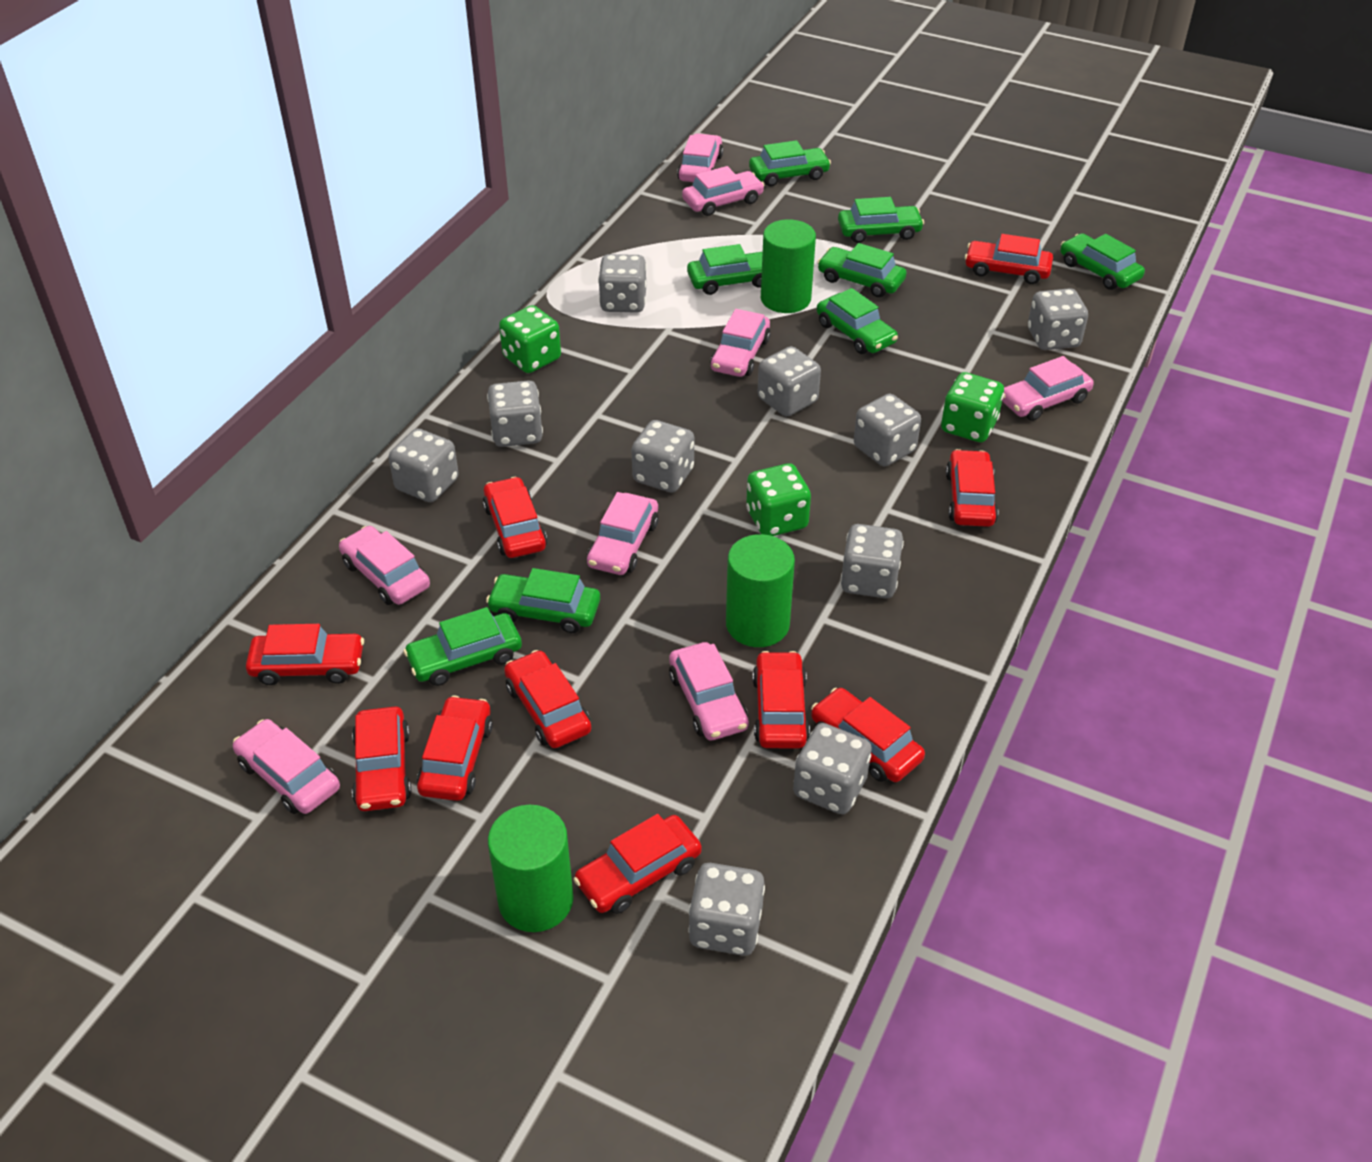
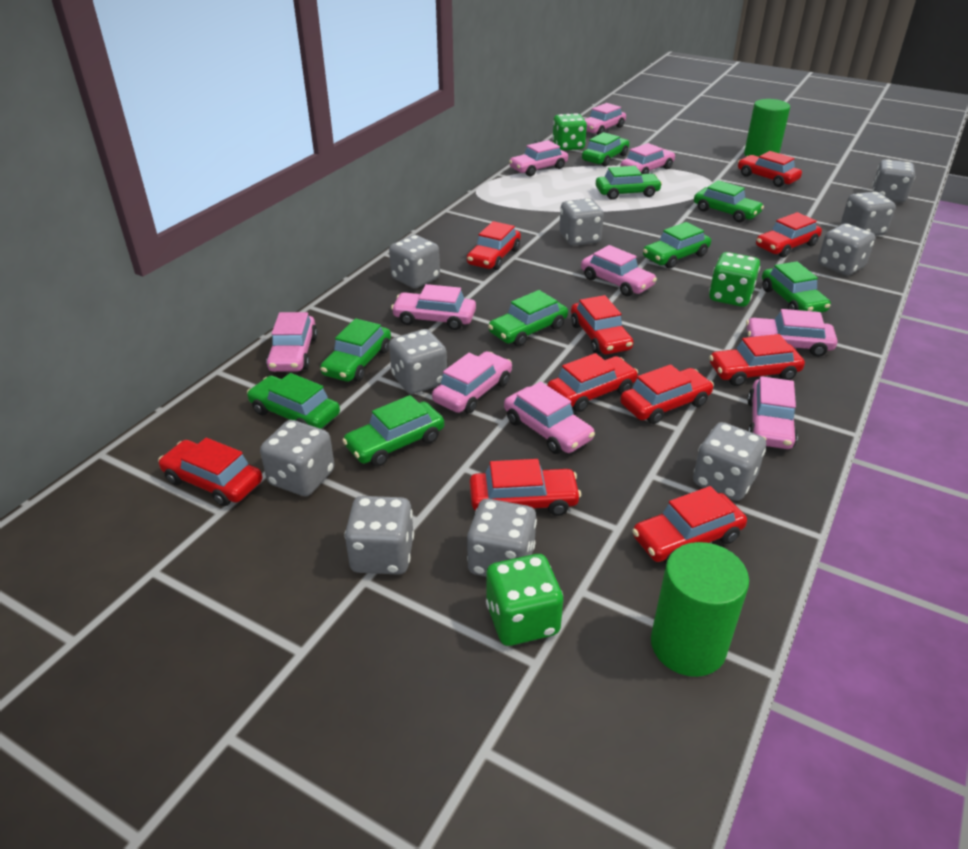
green car: [403,607,522,686] [486,568,600,633] [687,244,763,295] [749,140,831,187] [817,243,906,297] [817,288,898,354] [838,197,924,243] [1060,233,1145,290] = 8 -> [247,373,340,429] [320,318,391,382] [342,395,444,466] [488,290,568,346] [582,132,629,167] [596,166,662,200] [643,222,711,269] [694,180,764,222] [762,261,831,312] = 9
green cylinder: [488,805,574,932] [726,534,795,647] [761,219,816,313] = 3 -> [651,542,749,677] [744,99,790,157] = 2
pink car: [233,719,340,814] [339,526,430,605] [587,492,659,575] [669,642,749,740] [677,133,723,182] [682,166,765,216] [710,309,770,377] [1002,356,1094,421] = 8 -> [266,312,318,372] [391,284,476,330] [432,351,512,414] [504,382,595,454] [509,140,568,176] [581,245,657,296] [584,103,626,135] [620,143,675,174] [746,309,837,357] [747,376,798,449] = 10

